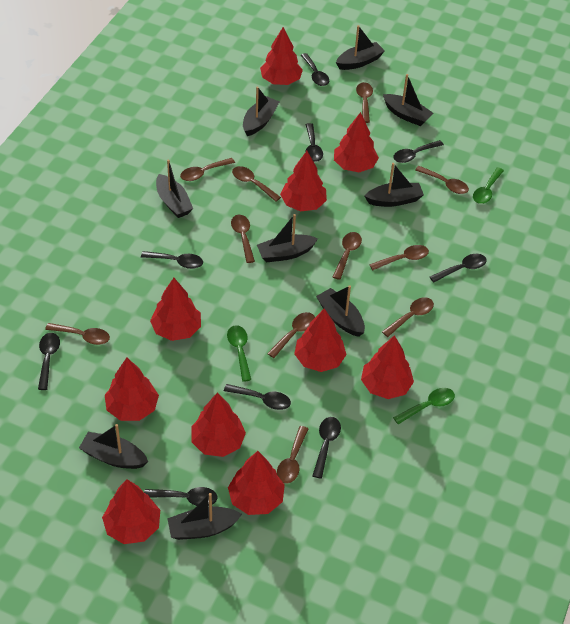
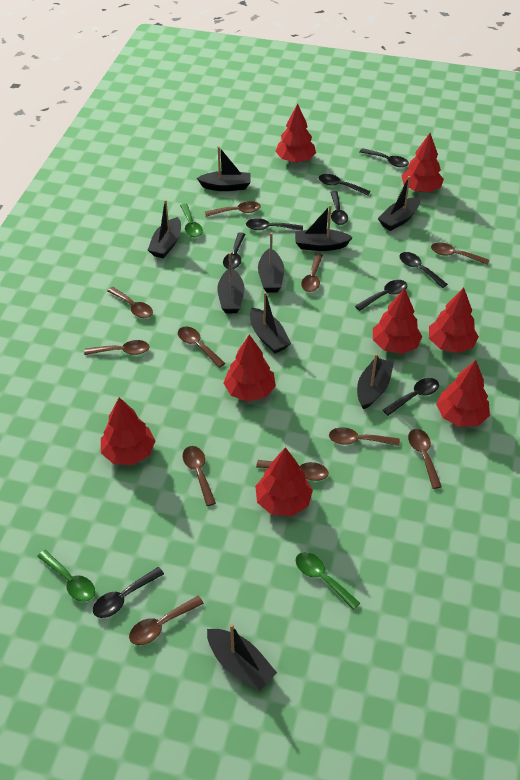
red tree: [102,479,160,544] [105,358,159,421] [150,278,201,341] [191,392,246,457] [228,451,285,515] [260,27,303,85] [280,151,327,212] [294,308,347,372] [334,112,379,172] [361,335,414,399] = 10 -> [101,397,156,465] [223,335,276,402] [255,447,313,516] [275,103,316,163] [373,288,422,354] [401,133,444,192] [429,287,479,353] [436,360,490,427] = 8

